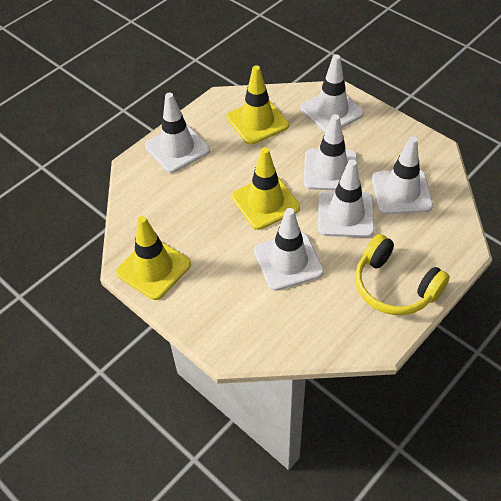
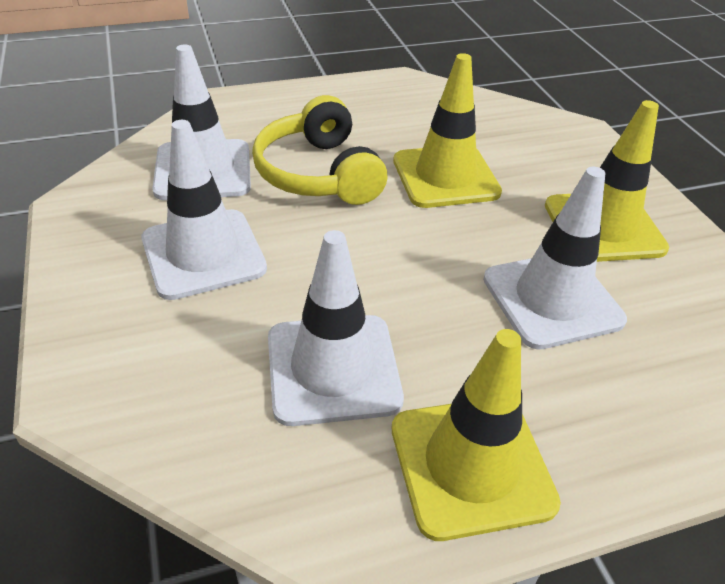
white traffic cone: [145,93,210,173] [254,208,324,291] [300,54,364,133] [304,114,357,190] [318,160,375,237] [372,136,433,214] = 6 -> [141,120,267,300] [152,44,251,200] [268,230,404,426] [483,167,627,349] = 4

